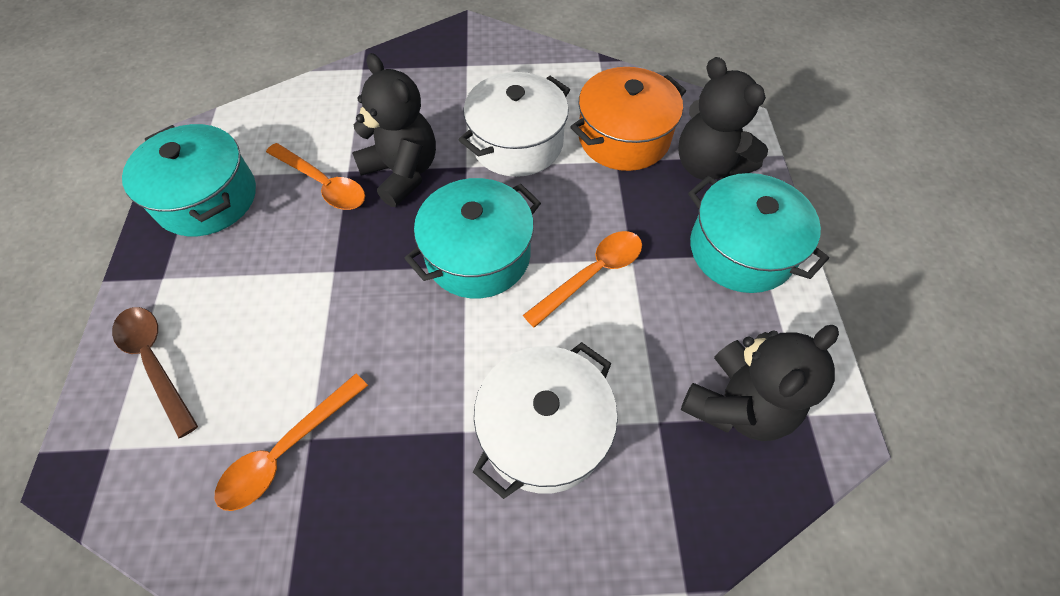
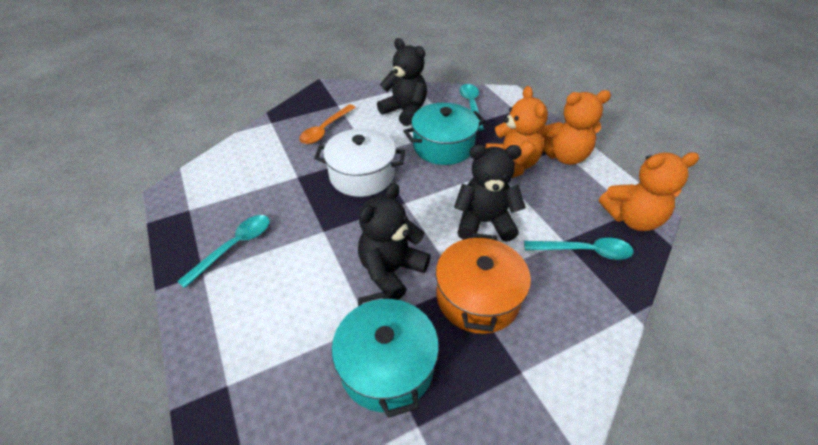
brown spoon: [112,307,198,438] = 1 -> none = 0
orange spoon: [215,373,368,511] [266,143,365,210] [523,231,642,328] = 3 -> [299,104,356,144] = 1
orange teddy bear: none = 0 -> [485,86,548,178] [540,90,611,165] [599,152,699,231] = 3
turquoise pot: [122,124,256,236] [404,178,541,298] [688,173,829,293] = 3 -> [332,292,439,418] [403,103,485,165] = 2
turquoise spoon: none = 0 -> [177,215,270,288] [459,84,484,131] [524,237,633,260] = 3
white pot: [459,72,570,177] [473,342,618,499] = 2 -> [314,128,405,197] = 1

